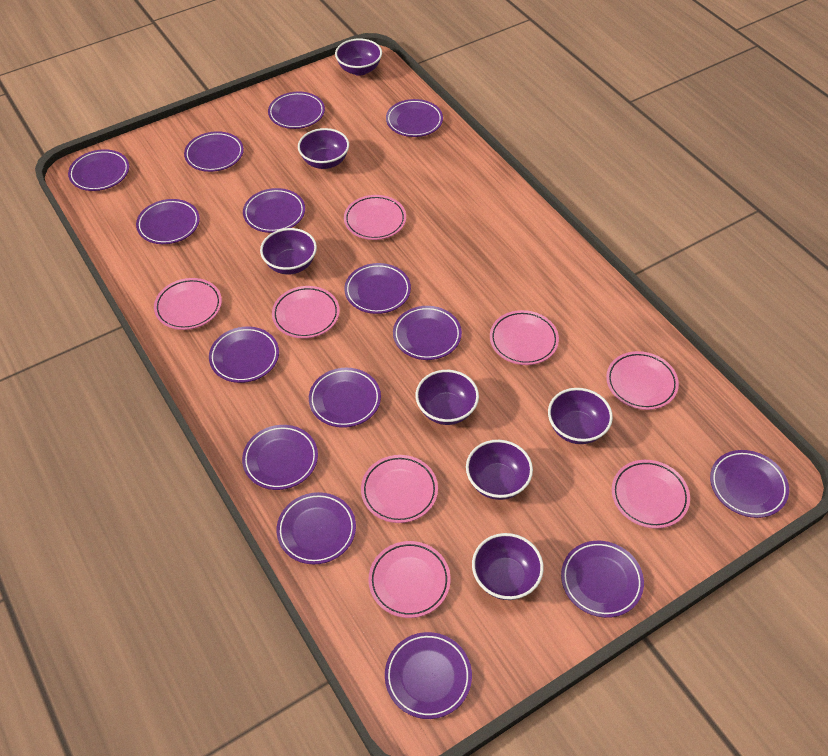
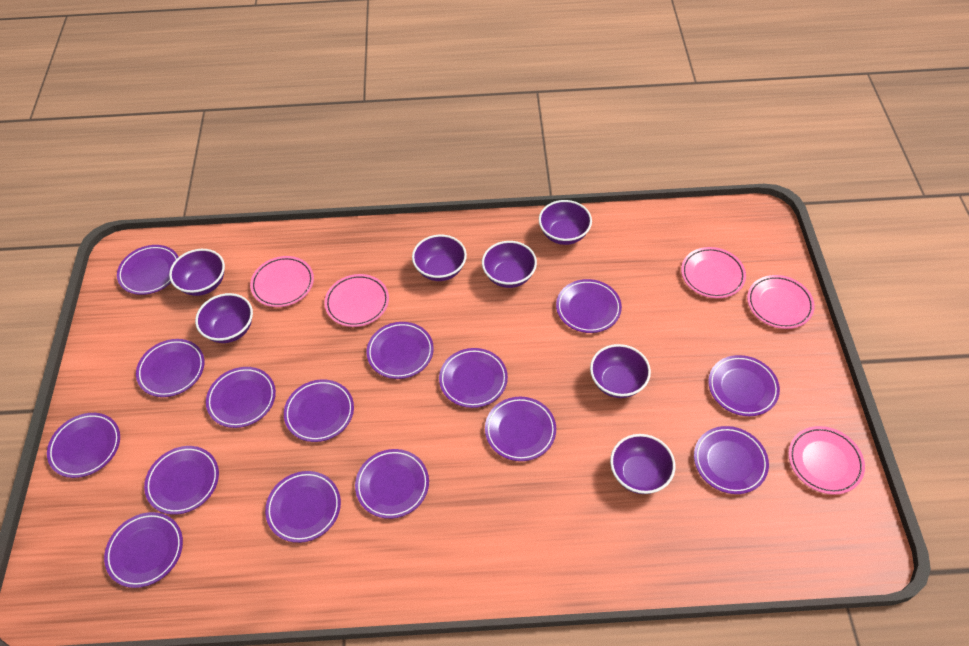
pink plate: [154,278,222,330] [272,286,340,339] [344,195,406,240] [361,455,438,523] [368,541,451,618] [490,310,559,365] [606,351,679,410] [612,460,690,529] = 8 -> [250,256,314,307] [325,274,389,327] [681,247,746,298] [747,275,815,329] [788,426,865,495] = 5

